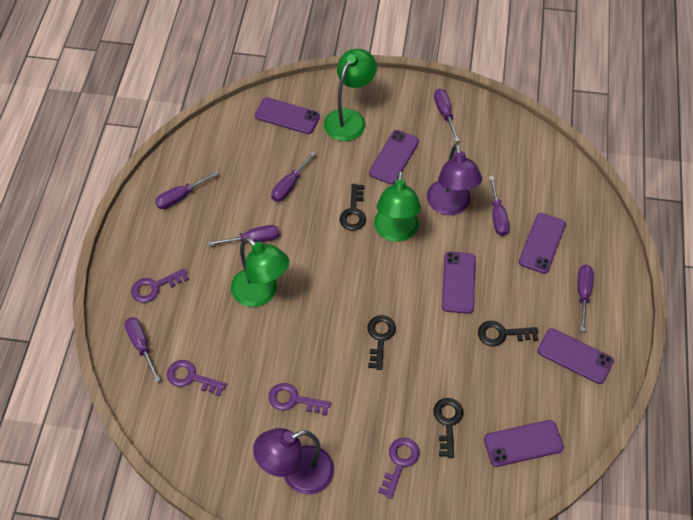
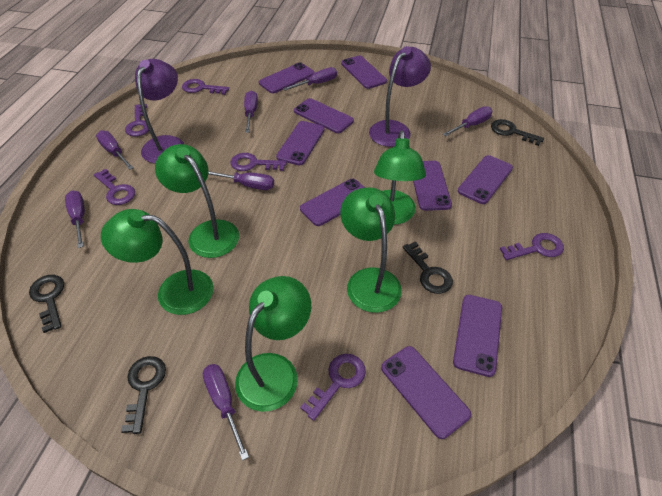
green lamp: [231,237,289,307] [324,49,377,141] [374,170,421,242] = 3 -> [101,209,214,315] [155,144,239,258] [235,276,311,412] [340,187,402,313] [374,130,426,224] = 5
purple key: [131,268,189,303] [167,360,227,396] [269,383,331,416] [378,438,420,499] = 4 -> [94,169,135,205] [125,104,149,137] [182,79,229,95] [231,153,287,171] [300,354,366,421] [500,233,564,260] = 6
purple phone: [255,97,320,134] [369,130,419,185] [442,252,476,314] [484,420,564,467] [519,213,566,274] [537,328,614,384] = 6 -> [259,62,314,93] [276,121,325,166] [294,98,354,133] [300,179,365,226] [341,56,387,89] [381,346,471,439] [413,161,452,211] [453,295,502,377] [458,155,513,204] = 9

